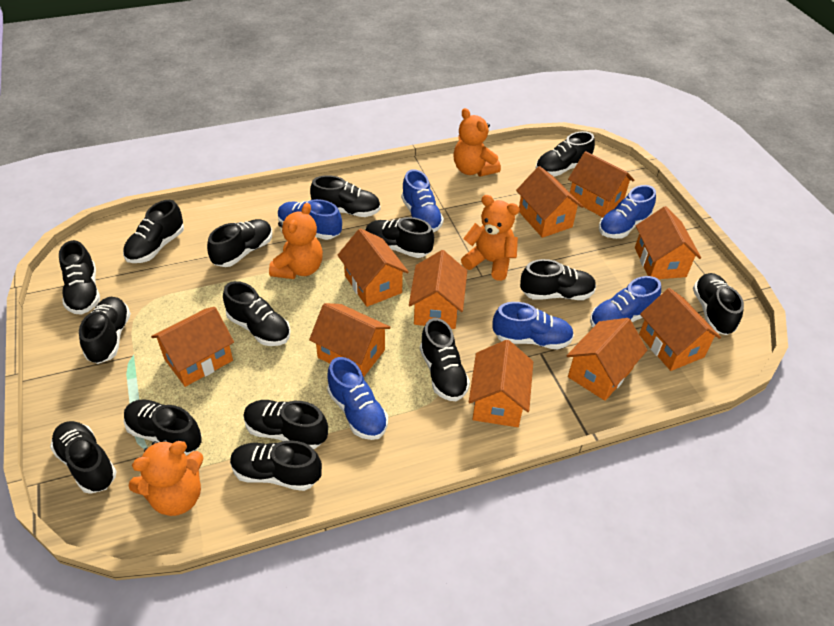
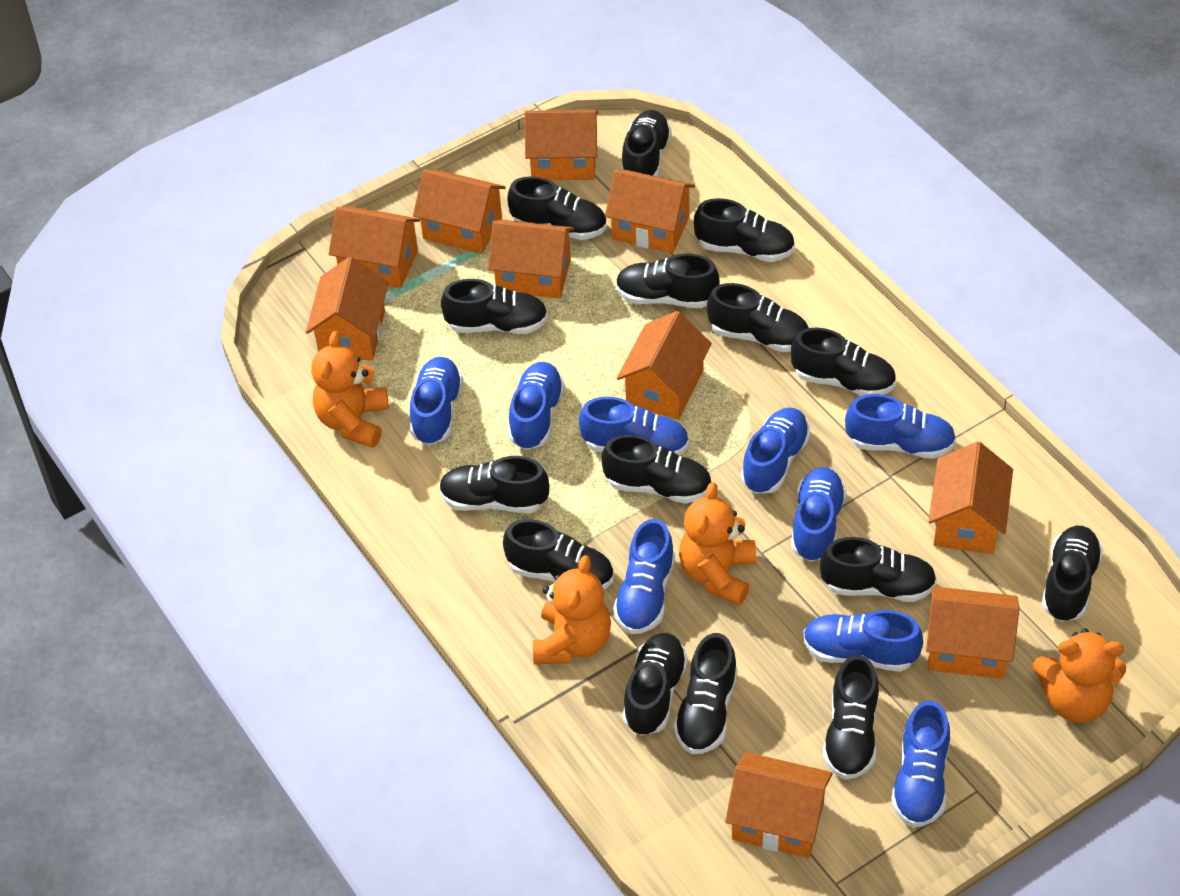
blue shoe: [278,199,342,240] [327,357,388,440] [401,169,444,233] [492,302,574,350] [590,276,661,327] [599,185,656,239] = 6 -> [410,357,463,445] [508,362,565,450] [579,397,689,456] [613,519,675,634] [741,407,810,493] [791,467,846,562] [803,610,923,672] [845,394,956,459] [891,701,950,827] = 9

